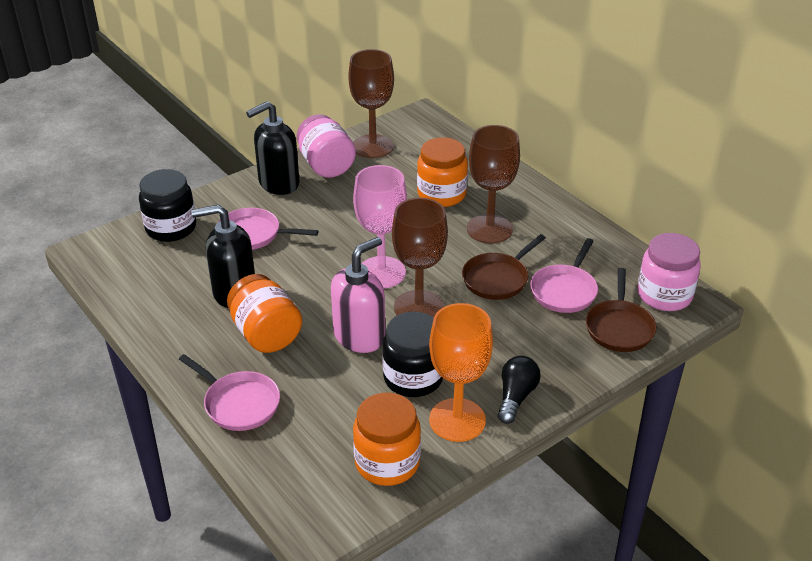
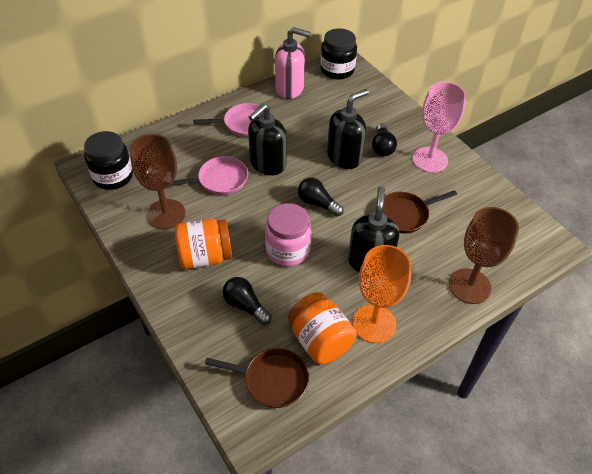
black light bulb: [498,356,541,424] = 1 -> [222,277,272,325] [298,178,344,216] [372,123,397,156] = 3
black soap dispenser: [191,204,255,308] [246,101,300,195] = 2 -> [248,104,287,175] [327,89,369,169] [348,186,399,272] = 3
brown goblet: [348,49,394,158] [392,198,448,318] [467,125,520,244] = 3 -> [130,134,185,229] [449,207,519,304] = 2
orange jar: [227,274,302,353] [353,392,421,486] [417,137,468,207] = 3 -> [175,219,232,269] [288,292,356,364] = 2
pink jar: [297,115,356,178] [638,233,701,311] = 2 -> [265,203,312,266] = 1
pink pan: [179,354,280,431] [219,208,318,250] [530,238,598,313] = 3 -> [170,156,248,195] [193,103,264,137] = 2

